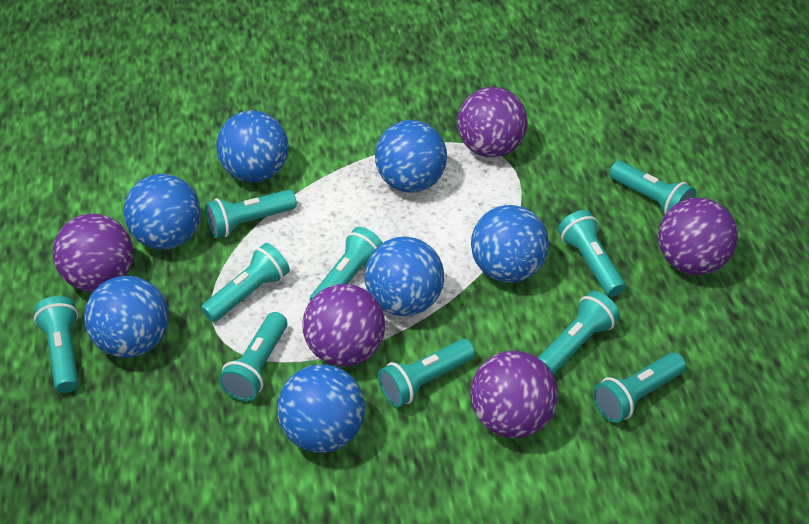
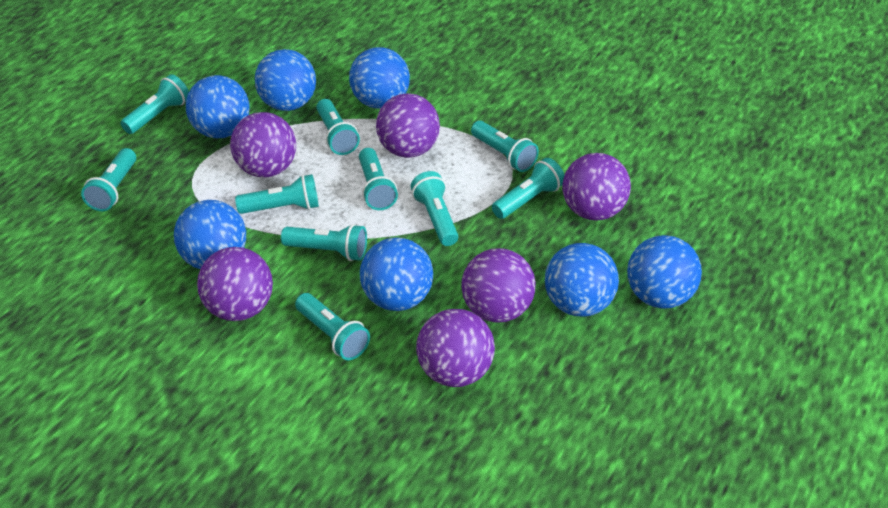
purple ball: [53,214,133,292] [302,284,385,367] [457,87,528,157] [470,351,558,438] [658,198,738,275] = 5 -> [197,247,273,321] [230,112,296,178] [376,93,440,158] [416,309,495,387] [461,248,536,323] [562,153,631,221] = 6

